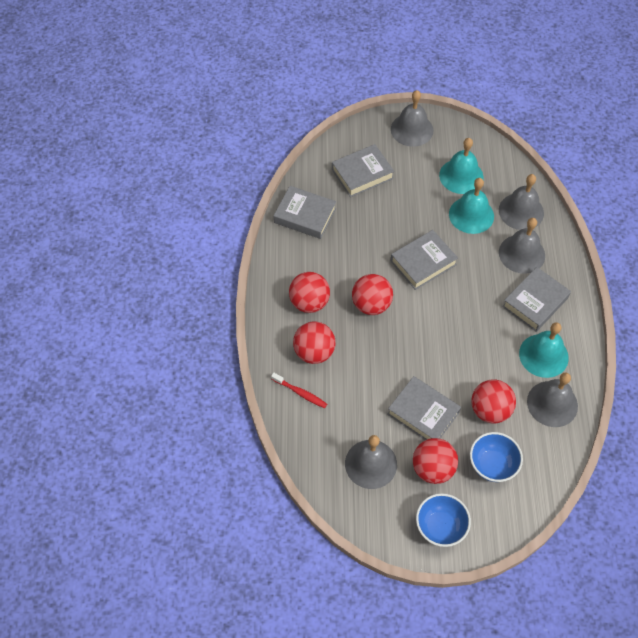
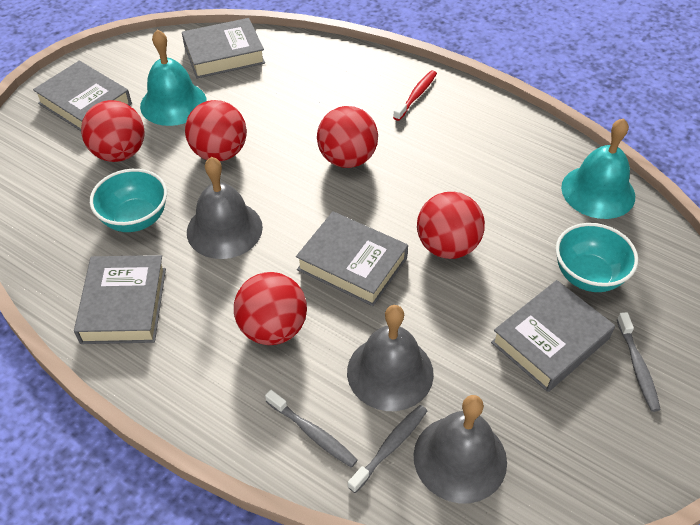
blue bowl: [416,493,471,547] [470,432,523,482] = 2 -> none = 0
grey bell: [345,435,397,489] [391,90,434,147] [499,174,544,230] [499,218,545,274] [527,372,578,427] = 5 -> [187,157,263,259] [347,305,434,411] [414,395,507,503] = 3
grey toothbrush: none = 0 -> [265,390,358,468] [347,405,427,493] [617,312,661,412] = 3
turquoise bell: [439,138,483,194] [449,178,494,234] [519,323,569,378] = 3 -> [140,29,207,126] [561,118,635,219] = 2
turquoise bowl: none = 0 -> [90,169,167,232] [556,223,638,292] = 2

